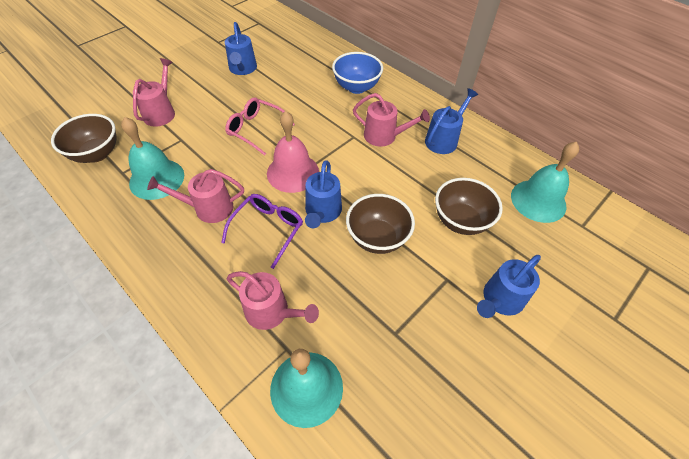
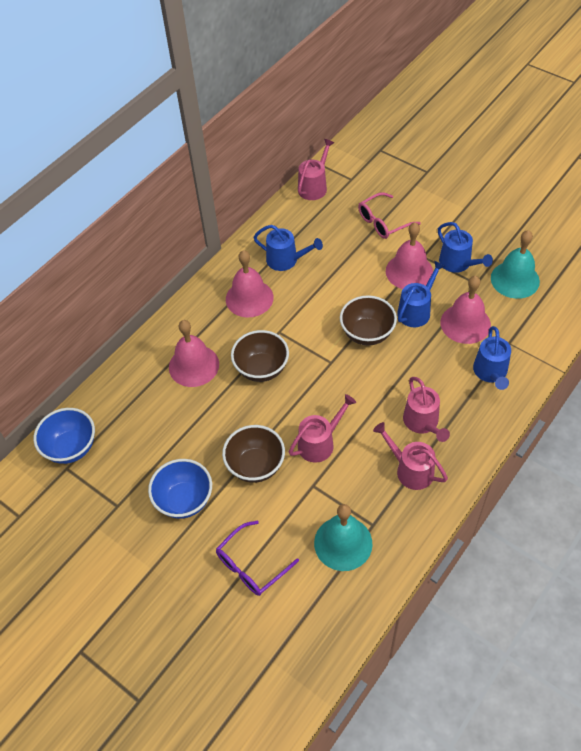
blue bowl: [332,52,383,94] = 1 -> [33,408,95,464] [148,459,212,519] = 2
pink bell: [267,111,319,193] = 1 -> [169,320,219,387] [226,250,273,317] [386,222,433,289] [441,276,491,344] = 4
turquoise bell: [121,117,184,200] [270,349,343,428] [511,142,579,223] = 3 -> [314,504,373,571] [491,230,540,299] = 2

